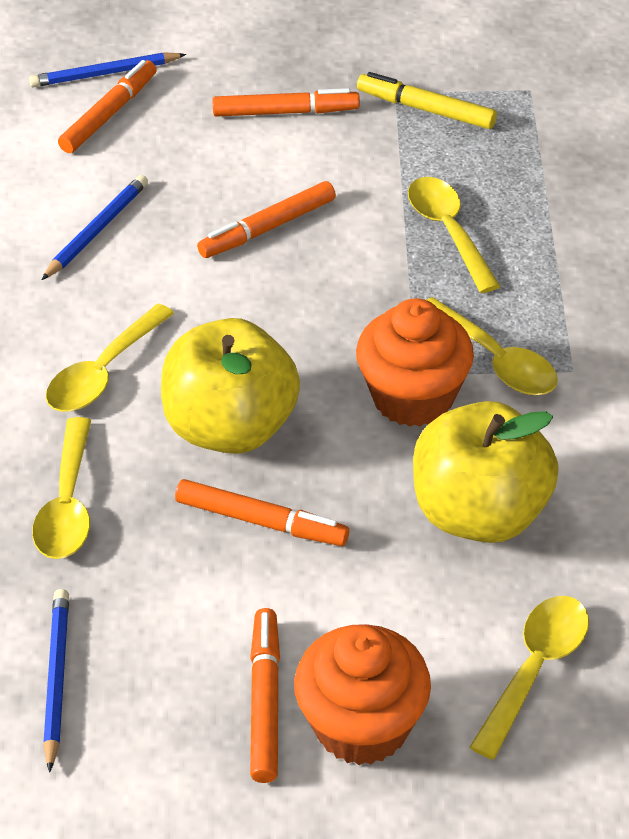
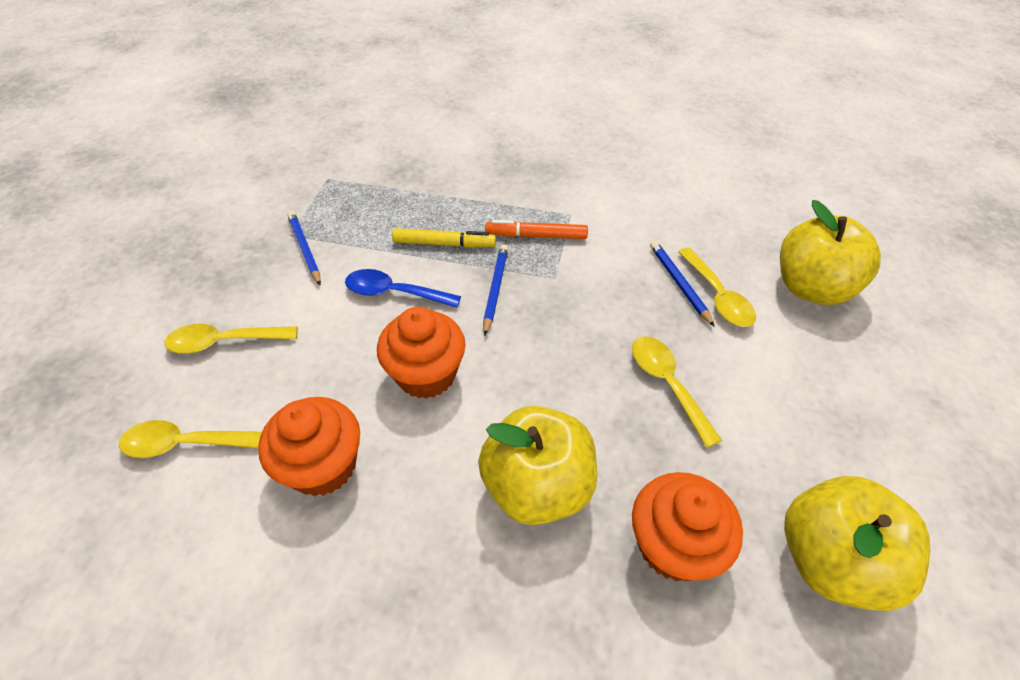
blue spoon: none = 0 -> [345,269,461,308] = 1
orange cupcake: [294,624,431,765] [356,298,474,427] = 2 -> [258,397,360,496] [377,307,465,399] [632,472,743,581] = 3
orange marker: [58,60,157,153] [175,479,349,546] [197,181,336,258] [212,88,360,117] [250,608,280,783] = 5 -> [485,220,588,239] = 1
yellow apple: [161,318,300,454] [413,401,559,543] = 2 -> [478,406,597,525] [780,200,881,305] [784,476,930,611] = 3
yellow spoon: [32,417,91,559] [46,304,175,412] [408,177,500,293] [427,297,558,395] [469,596,589,760] = 5 -> [119,420,262,458] [164,324,298,354] [632,336,722,448] [678,248,756,327] = 4

